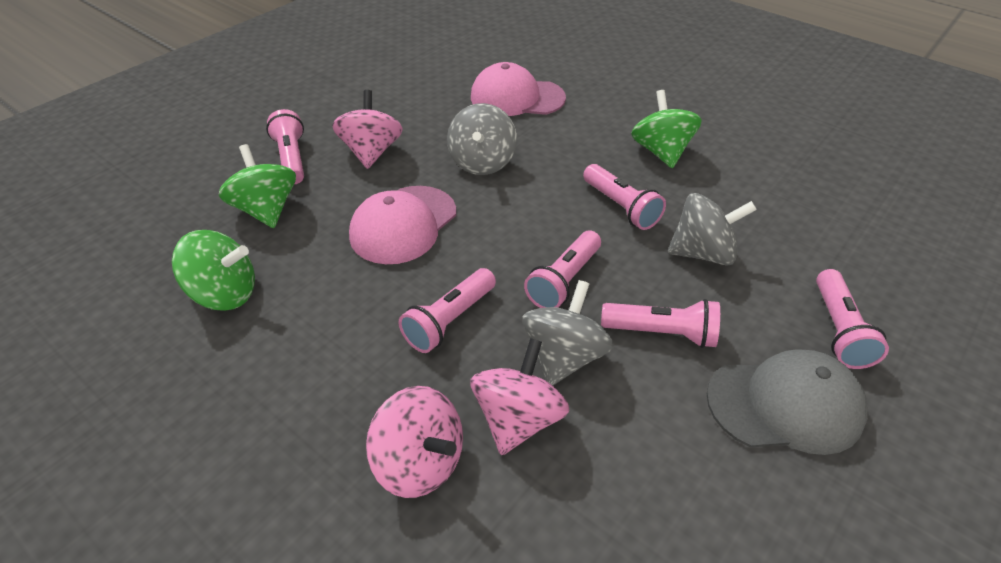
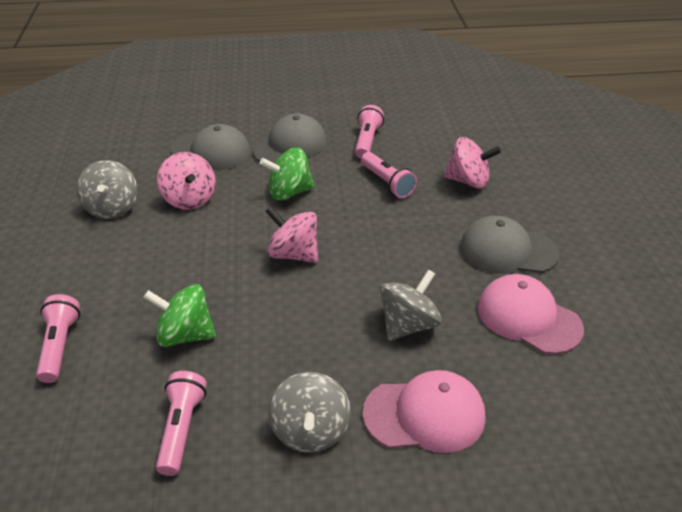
green spinning top: [172,230,255,311] [219,144,296,228] [631,90,702,168] = 3 -> [143,284,216,347] [260,148,315,201] = 2
grey cap: [707,349,868,455] = 1 -> [170,124,251,170] [253,114,327,163] [460,216,559,274] = 3
pink flashlight: [266,109,304,184] [399,268,496,353] [524,231,601,308] [583,164,666,230] [601,299,720,348] [816,269,889,369] = 6 -> [36,294,80,383] [156,371,207,476] [355,105,384,159] [361,152,417,198] = 4

